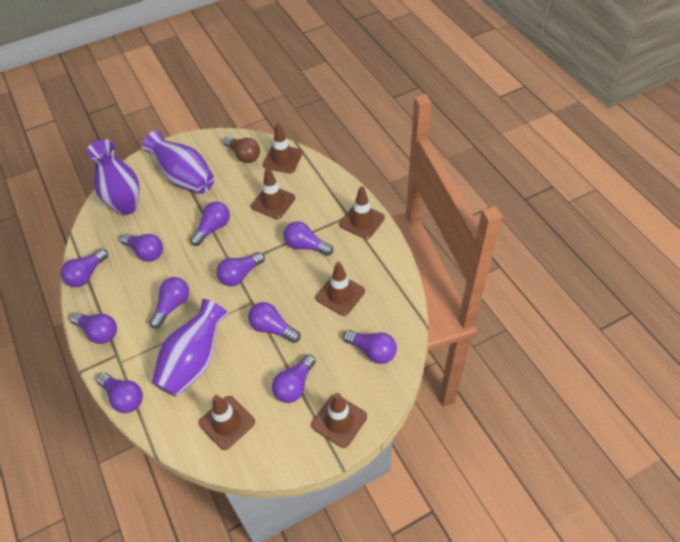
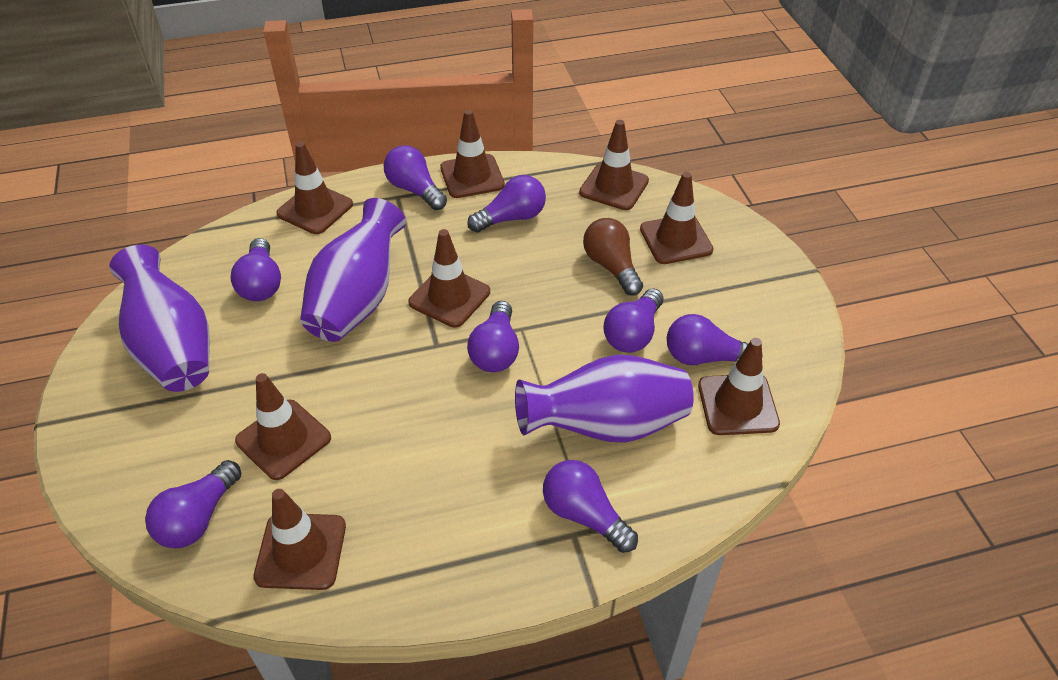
brown traffic cone: [198,395,255,450] [251,167,295,219] [263,123,303,173] [311,393,367,448] [316,262,365,316] [339,186,385,239] = 6 -> [235,373,331,480] [253,489,346,590] [276,142,353,234] [408,229,490,328] [440,110,505,198] [579,120,649,210] [640,172,714,264] [698,338,780,435] = 8
purple light bulb: [61,248,108,287] [70,312,117,344] [97,373,143,413] [120,233,163,262] [149,277,189,329] [190,202,230,246] [217,252,265,286] [248,302,301,343] [272,354,316,403] [284,221,333,256] [343,330,397,364] = 11 -> [145,460,241,548] [231,238,281,301] [384,145,447,210] [467,175,546,233] [467,301,519,372] [543,460,638,553] [603,288,663,353] [667,314,748,365] = 8

